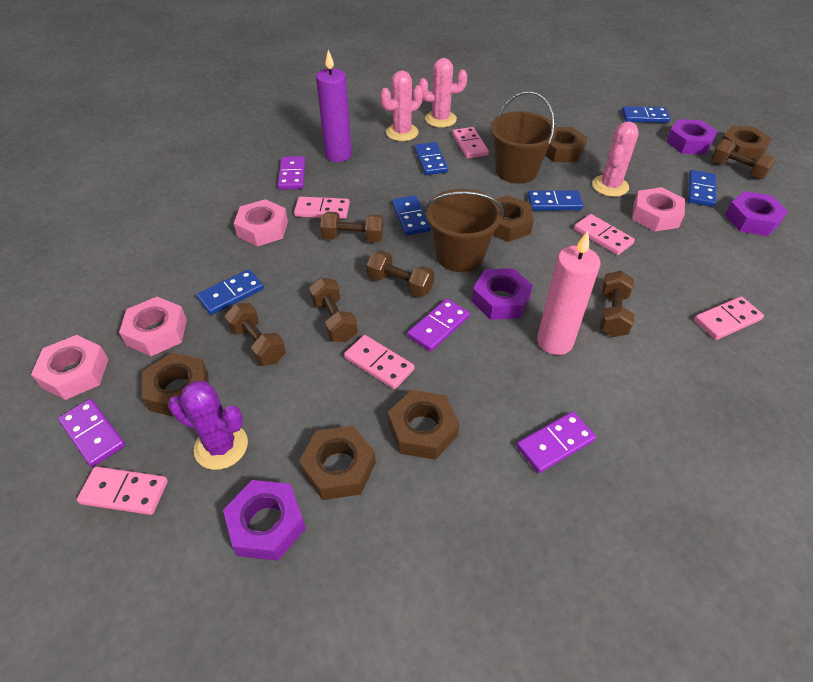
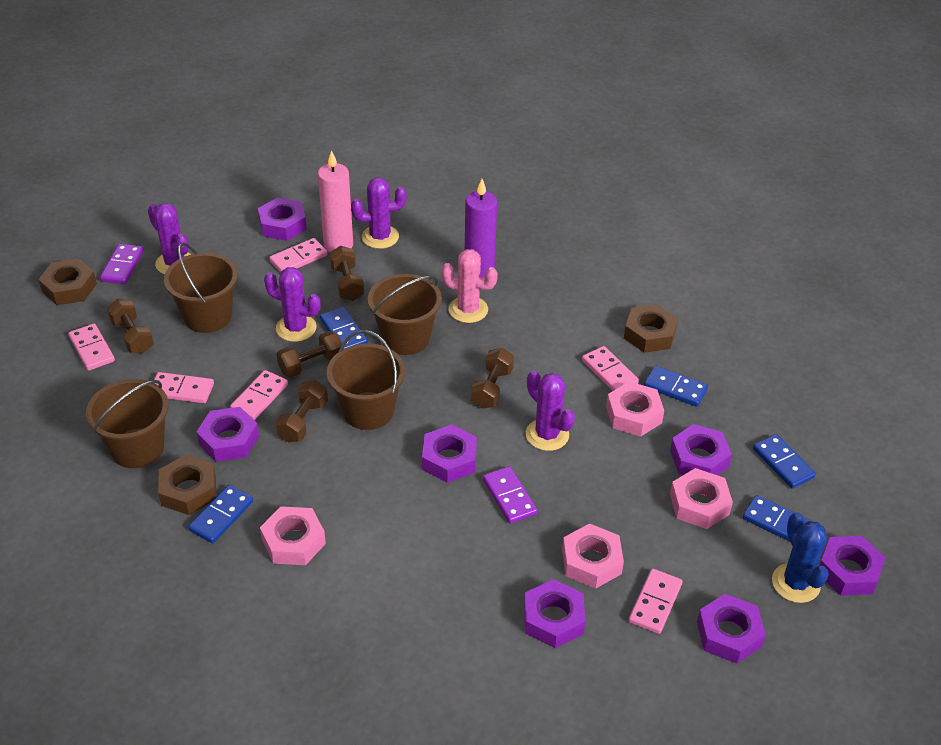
blue cactus: none = 0 -> [772,512,829,603] = 1
blue domino: [196,269,264,315] [392,195,431,235] [414,142,448,175] [528,190,583,211] [622,106,671,123] [688,170,716,207] = 6 -> [188,485,253,543] [320,307,368,349] [644,366,708,407] [743,495,813,542] [753,434,816,489] = 5
brown bucket: [424,189,504,272] [490,91,557,184] = 2 -> [86,379,169,468] [164,242,238,333] [327,330,405,430] [368,274,442,355] = 4
brown dumbbell: [224,303,286,366] [309,278,358,342] [320,212,384,242] [366,250,434,298] [600,271,634,337] [712,139,776,179] = 6 -> [107,299,154,353] [276,380,328,443] [277,331,342,377] [329,246,364,301] [471,348,514,409] = 5
brown nut: [142,352,209,417] [299,426,376,500] [388,390,459,460] [493,195,534,242] [545,127,588,162] [722,125,772,160] = 6 -> [38,259,97,305] [158,455,216,515] [624,304,678,353] = 3
pink cactus: [380,70,423,141] [418,58,467,128] [592,121,639,197] = 3 -> [441,249,498,323] = 1
purple cactus: [168,381,248,470] = 1 -> [148,203,191,274] [264,267,320,342] [351,177,407,249] [526,371,575,451] = 4
purple domino: [58,399,125,467] [278,156,305,190] [407,299,470,352] [517,411,596,473] = 4 -> [100,244,144,284] [483,466,538,524] = 2
purple nut: [223,480,306,561] [472,268,533,320] [666,119,718,155] [725,191,788,236] = 4 -> [196,407,259,462] [258,198,307,241] [422,424,477,483] [524,579,585,648] [670,424,732,475] [697,594,766,664] [820,536,885,596] = 7

